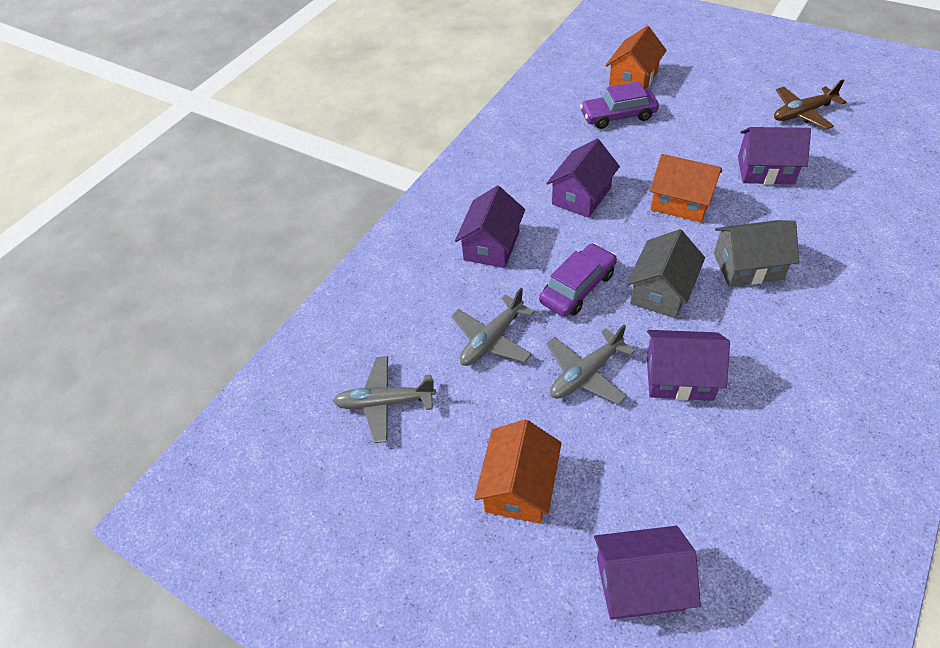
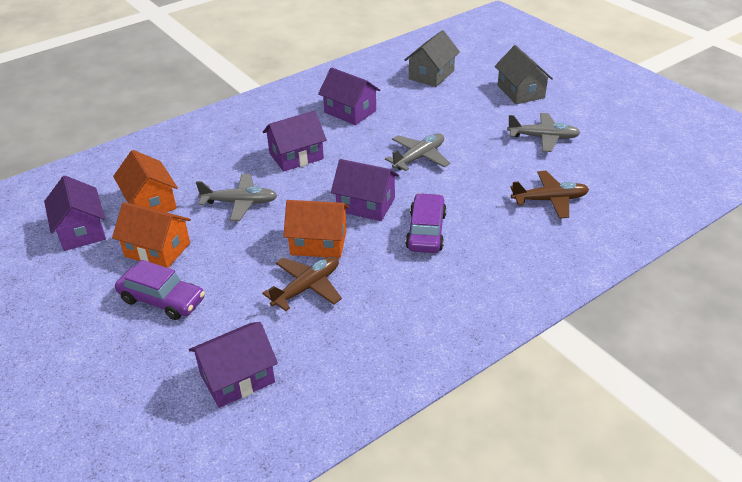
brown plane: [774,79,846,129] = 1 -> [262,256,342,311] [510,171,589,219] = 2

